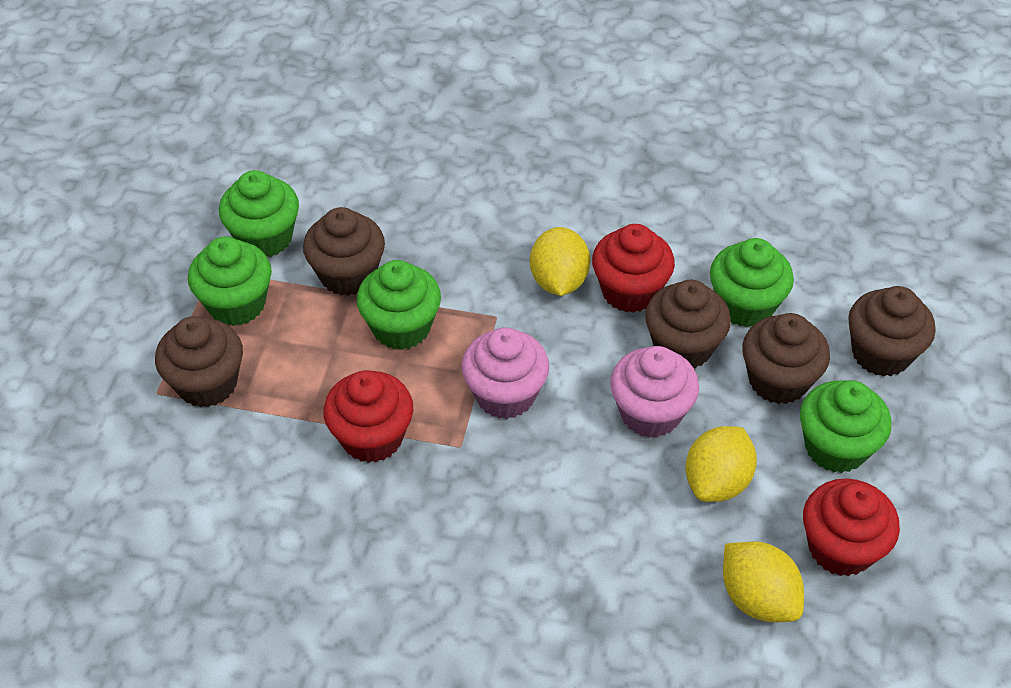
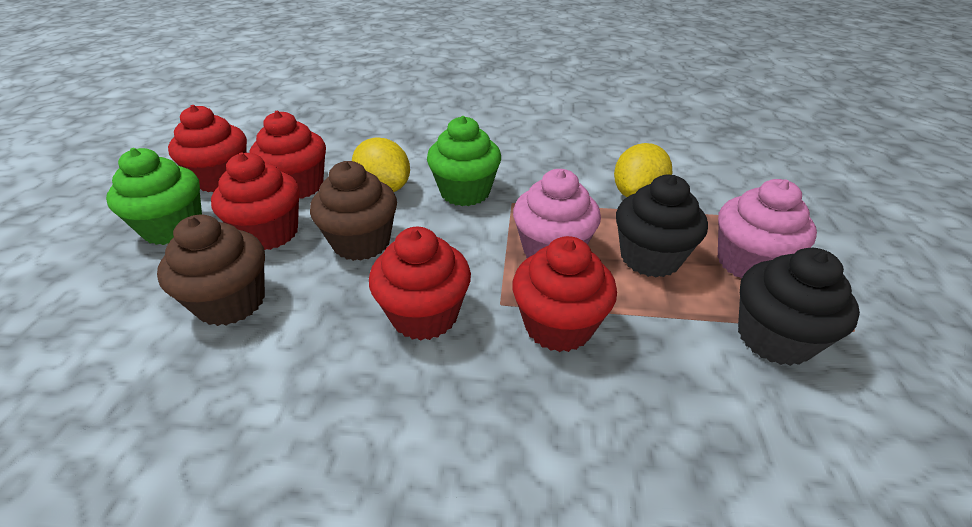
black cupcake: none = 0 -> [616,175,708,277] [738,248,860,366] = 2
brown cupcake: [155,316,243,408] [303,207,385,296] [645,280,731,369] [742,313,830,404] [848,286,936,377] = 5 -> [157,214,265,326] [310,161,397,261] = 2
green cupcake: [188,237,272,326] [219,170,299,257] [357,260,441,350] [710,238,794,327] [800,380,891,473] = 5 -> [106,148,202,245] [427,116,501,206] = 2
red cupcake: [323,370,413,463] [592,224,675,313] [803,479,900,576] = 3 -> [168,105,247,192] [211,152,300,250] [249,111,326,199] [369,227,471,341] [512,236,617,352] = 5
yellow lemon: [530,227,590,296] [685,426,757,502] [723,541,804,622] = 3 -> [352,137,410,192] [614,143,672,197] = 2

